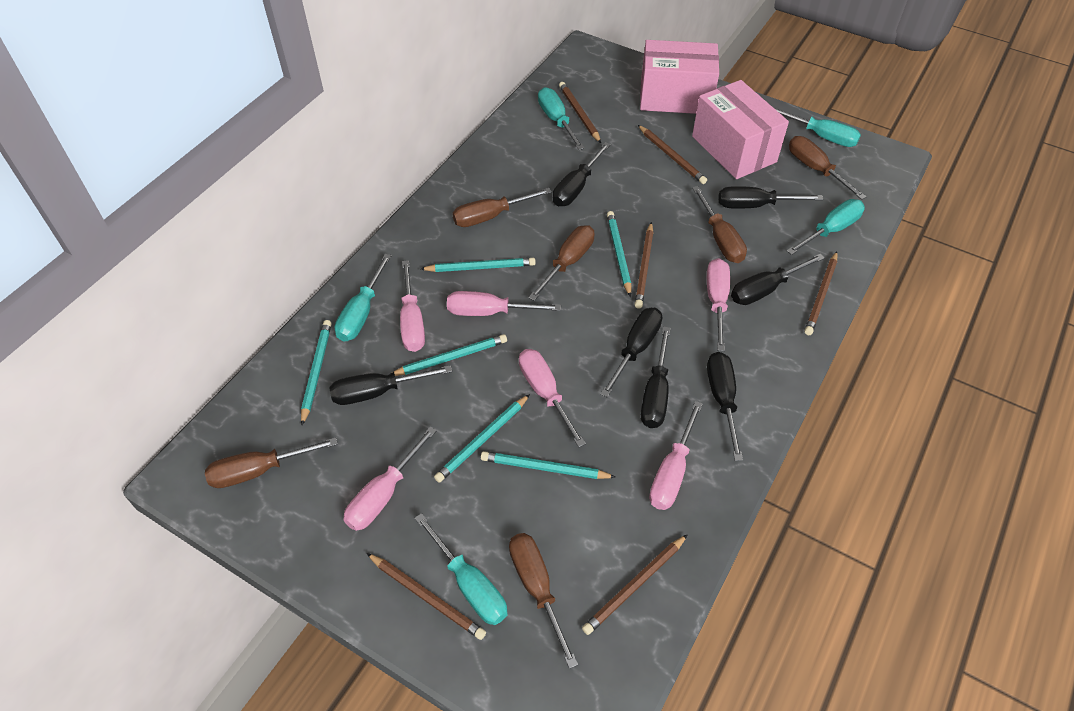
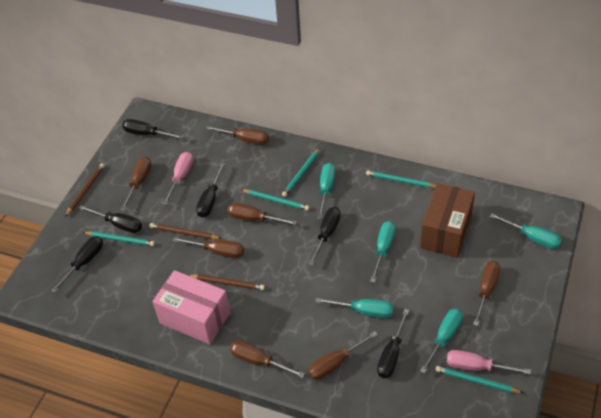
black screwdriver: [330,365,452,405] [553,142,611,206] [601,308,662,397] [641,326,670,428] [707,352,743,461] [719,186,823,209] [731,254,825,305] = 7 -> [51,236,103,293] [79,205,142,233] [122,119,184,139] [196,163,225,217] [309,207,341,266] [377,309,409,378] = 6
brown box: none = 0 -> [420,183,475,258] = 1
brown pencil: [367,553,486,640] [559,82,601,143] [582,534,688,635] [635,222,653,308] [638,125,707,184] [804,251,837,335] = 6 -> [65,163,105,217] [149,223,222,239] [188,274,265,290] = 3
brown screwdriver: [205,437,338,488] [452,188,552,227] [509,533,578,669] [528,225,595,301] [692,186,747,263] [789,136,866,200] = 6 -> [120,157,152,211] [173,237,244,258] [205,126,269,145] [227,203,297,225] [230,340,305,378] [308,331,378,380] [473,261,500,326] = 7
pink box: [640,40,719,114] [692,80,789,179] = 2 -> [152,270,230,344] = 1
pink screwdriver: [343,426,437,531] [400,260,425,352] [447,291,561,316] [519,349,586,447] [649,401,703,510] [707,258,730,351] = 6 -> [163,152,193,205] [446,350,531,375] = 2
turquoise pencil: [301,320,332,426] [389,334,507,376] [421,258,536,272] [434,394,530,483] [481,451,615,479] [607,211,631,297] = 6 -> [83,231,155,246] [240,189,310,211] [282,148,320,197] [366,171,436,187] [435,366,523,393] = 5

